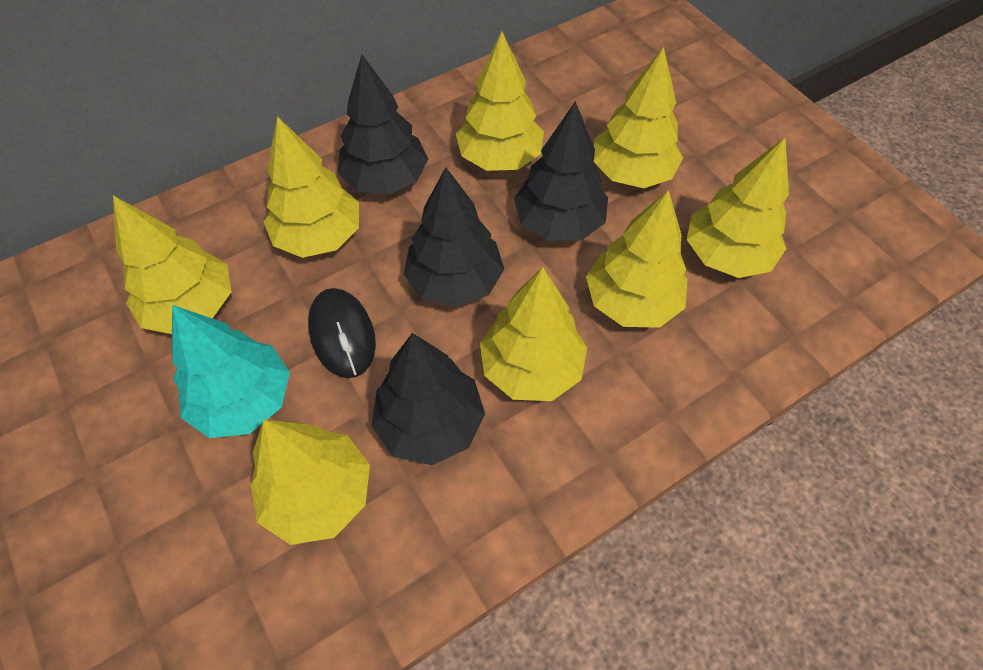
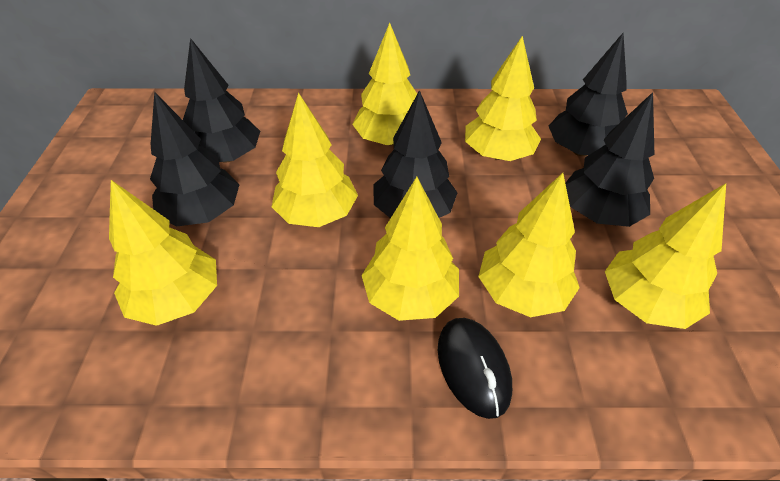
black tree: [337,55,428,195] [371,333,485,465] [403,167,504,307] [514,101,608,241] = 4 -> [150,92,239,227] [183,38,260,163] [373,90,458,218] [549,33,628,156] [565,92,655,227] = 5
turquoise tree: [172,305,290,438] = 1 -> none = 0
yellow tree: [113,196,232,334] [250,420,370,545] [264,116,359,258] [456,31,544,171] [480,267,587,401] [586,190,688,328] [594,47,683,188] [687,138,789,278] = 8 -> [109,180,217,326] [272,92,358,227] [352,23,417,145] [361,177,459,321] [465,36,541,161] [478,173,580,317] [605,183,726,329] = 7

